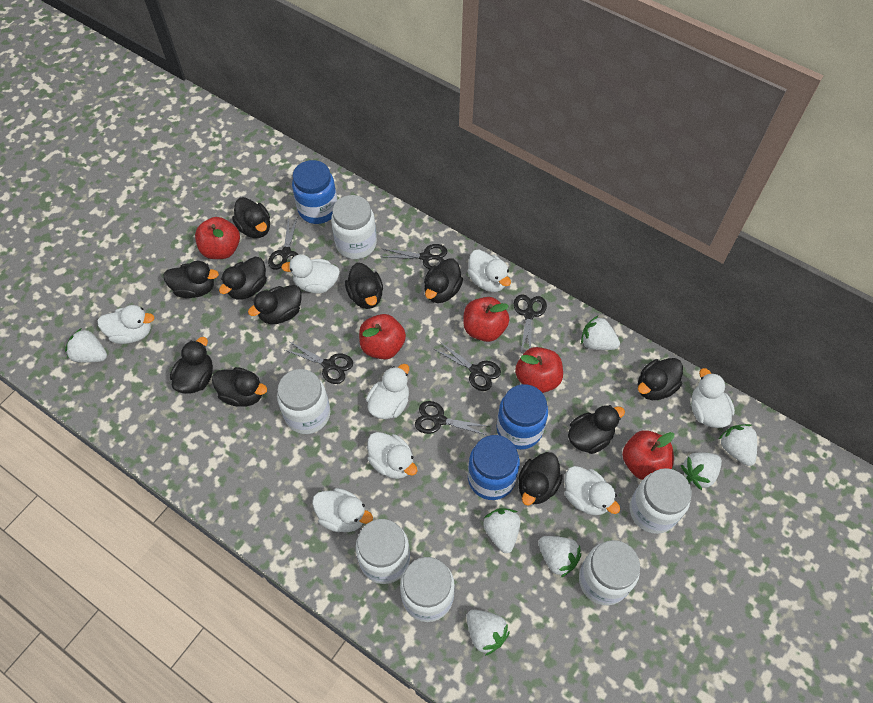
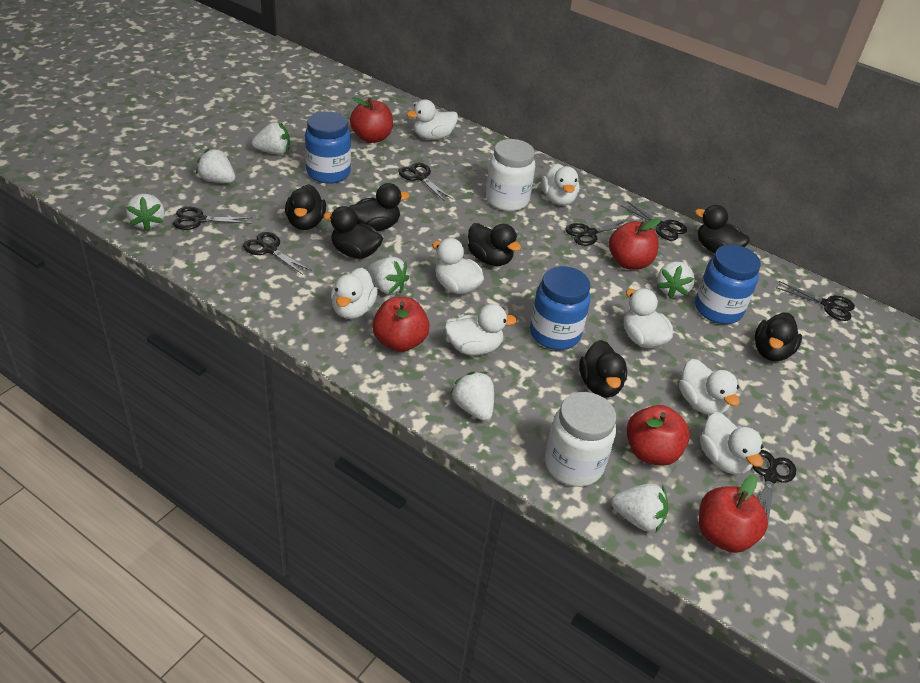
black duck: [163,261,219,298] [170,337,213,394] [212,367,267,407] [219,257,267,300] [232,197,270,238] [248,285,302,324] [345,263,383,309] [424,258,463,303] [518,452,563,506] [568,405,625,454] [638,358,683,400] = 11 -> [285,184,326,230] [323,206,383,259] [349,183,410,231] [468,223,521,266] [579,340,627,398] [695,205,750,253] [755,313,802,361] = 7
black scissors: [268,216,299,270] [285,342,353,384] [383,244,447,270] [415,401,487,435] [434,341,501,391] [514,294,547,352] = 6 -> [173,207,253,230] [243,232,311,275] [398,163,453,201] [566,220,627,246] [621,201,687,241] [752,450,796,527] [776,281,855,321] = 7
white jar: [277,369,330,434] [331,195,377,259] [356,519,410,584] [400,557,455,622] [579,540,640,605] [630,468,692,534] = 6 -> [486,139,535,211] [545,392,616,487] = 2

